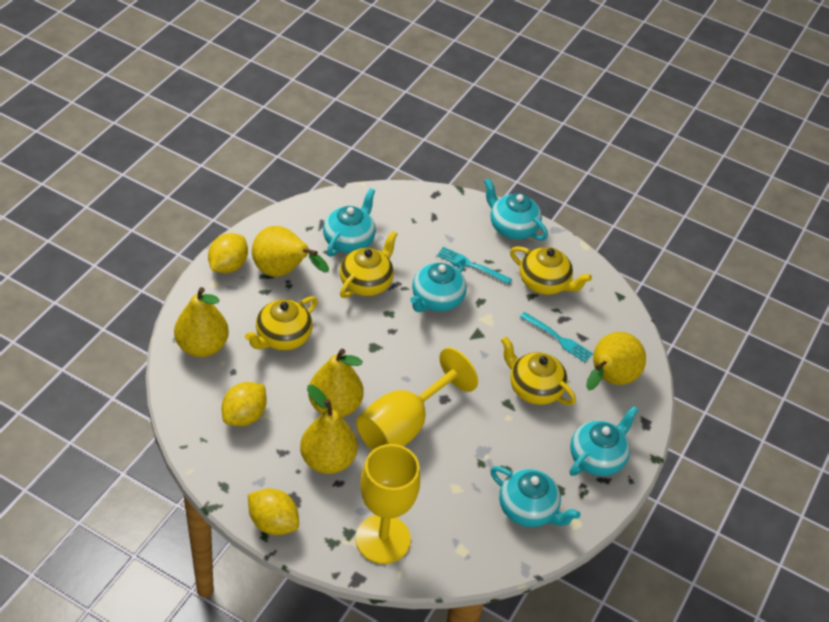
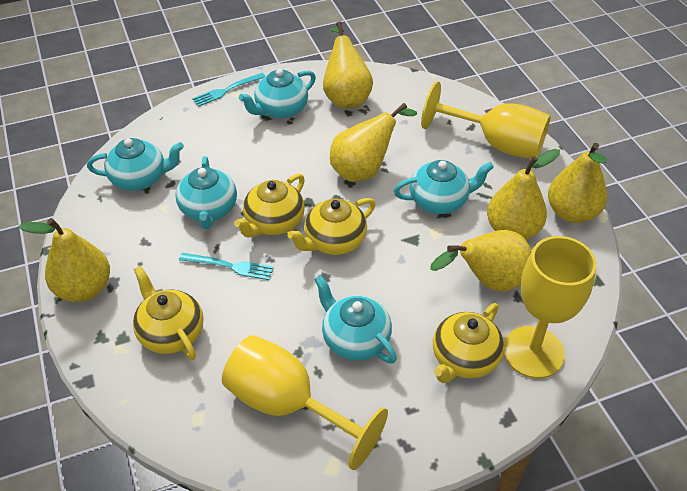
yellow goblet: [356,348,478,451] [356,444,420,564] = 2 -> [222,335,388,470] [421,81,551,159] [504,236,597,379] = 3
yellow lemon: [208,233,248,273] [222,382,267,426] [248,488,299,535] = 3 -> none = 0
yellow pear: [174,287,229,357] [252,226,329,277] [300,385,357,474] [308,349,363,418] [586,332,646,390] = 5 -> [19,218,110,302] [323,21,373,108] [330,103,417,182] [430,230,532,291] [487,149,560,240] [548,143,607,223] = 6

